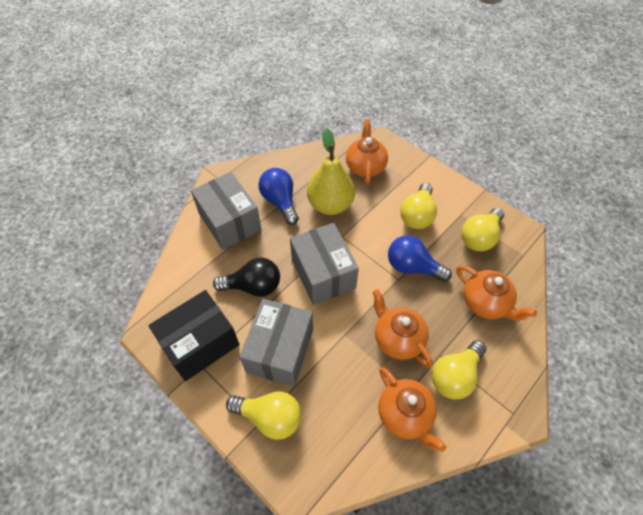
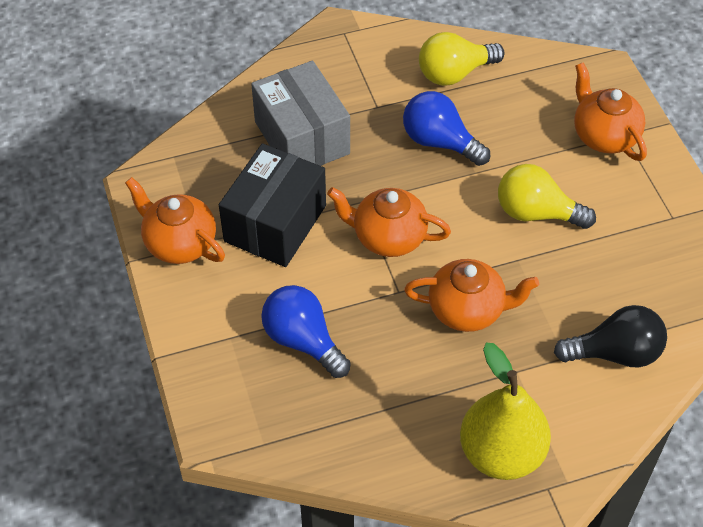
grey box: [191,172,262,250] [239,299,313,387] [290,223,359,305] = 3 -> [251,61,350,166] = 1
yellow light bulb: [226,391,301,440] [400,183,437,229] [432,340,486,400] [461,208,504,252] = 4 -> [419,32,505,86] [498,164,596,229] = 2

